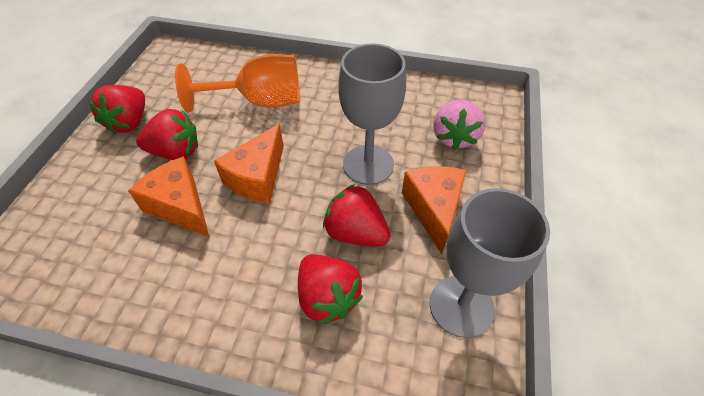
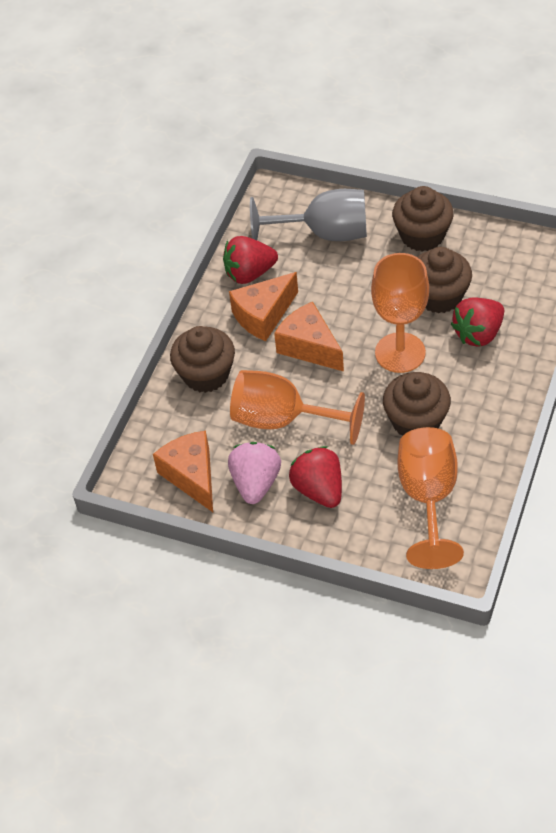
brown cupcake: none = 0 -> [170,326,235,393] [383,372,451,435] [392,186,454,251] [417,247,472,313] = 4
grey goblet: [338,44,406,185] [430,188,550,338] = 2 -> [250,189,367,241] = 1
orange goblet: [175,54,300,112] = 1 -> [230,370,365,445] [371,253,429,373] [398,427,464,569] = 3
red strawberry: [88,85,145,134] [136,109,198,160] [298,254,363,324] [323,184,390,247] = 4 -> [223,236,278,284] [289,446,342,508] [451,297,504,347] = 3

